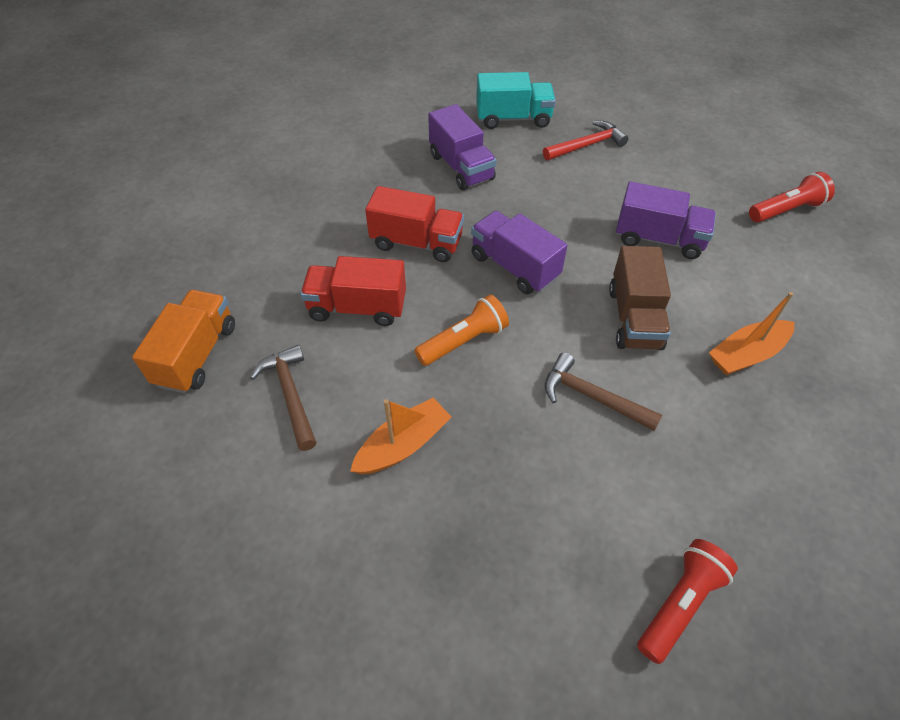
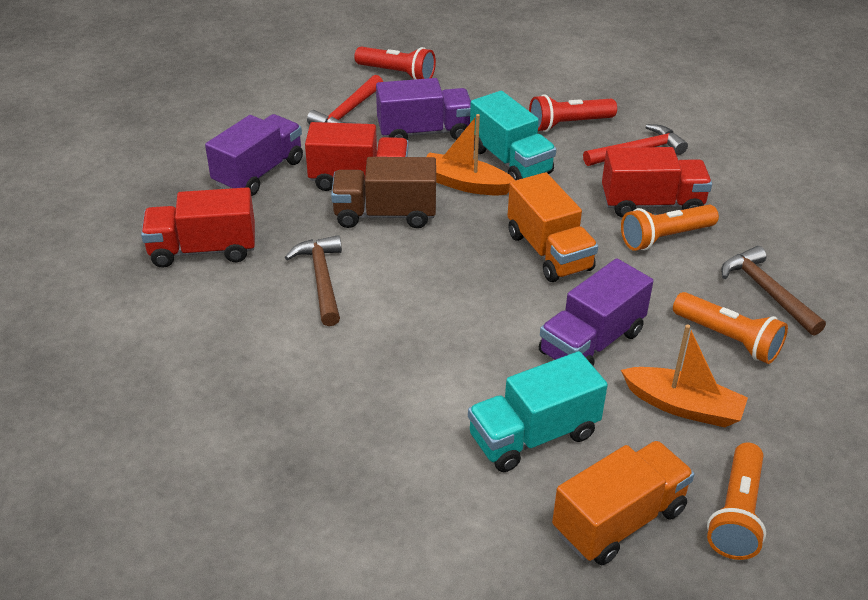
orange flashlight: [414,295,509,366] = 1 -> [621,205,719,251] [673,292,788,364] [707,442,766,560] = 3
orange truck: [132,290,235,393] = 1 -> [507,172,598,282] [552,440,694,565] = 2
red hammer: [543,121,629,160] = 1 -> [307,75,383,124] [583,124,688,166] = 2
red truck: [300,256,406,326] [365,186,464,262] = 2 -> [141,187,255,268] [305,122,409,191] [602,147,712,218] = 3
turquoise truck: [476,72,556,129] = 1 -> [468,351,608,472] [470,91,556,180] = 2

